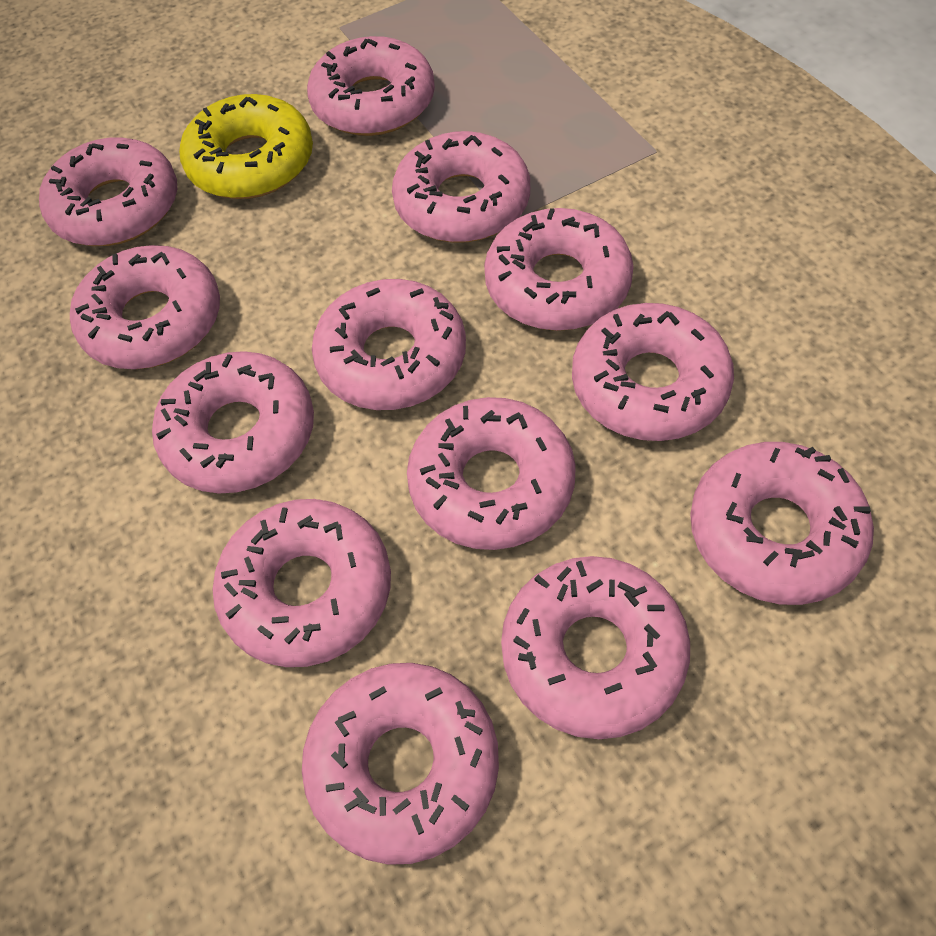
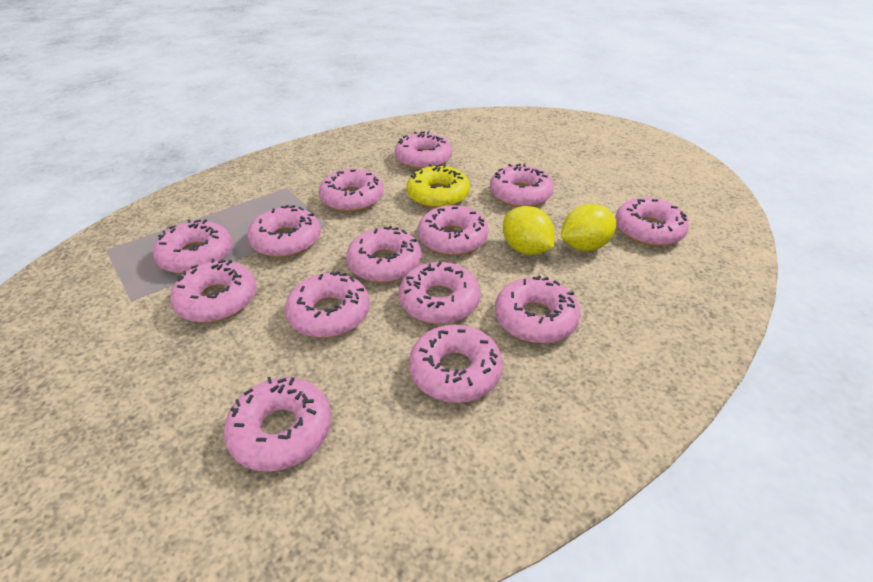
pink donut: [39,137,177,246] [70,245,220,369] [152,351,314,494] [213,499,391,667] [302,663,499,865] [307,36,435,136] [312,279,466,410] [392,131,530,243] [407,397,576,550] [484,208,634,331] [501,556,690,739] [572,303,734,441] [690,442,874,605] = 13 -> [153,219,232,274] [170,259,256,323] [224,377,331,472] [247,205,321,257] [285,271,370,338] [319,169,383,212] [346,226,422,283] [395,131,452,169] [399,261,480,324] [409,325,503,403] [418,205,489,255] [490,163,554,207] [495,276,581,343] [615,197,689,246] = 14
yellow lemon: none = 0 -> [503,206,555,255] [561,204,616,251] = 2

